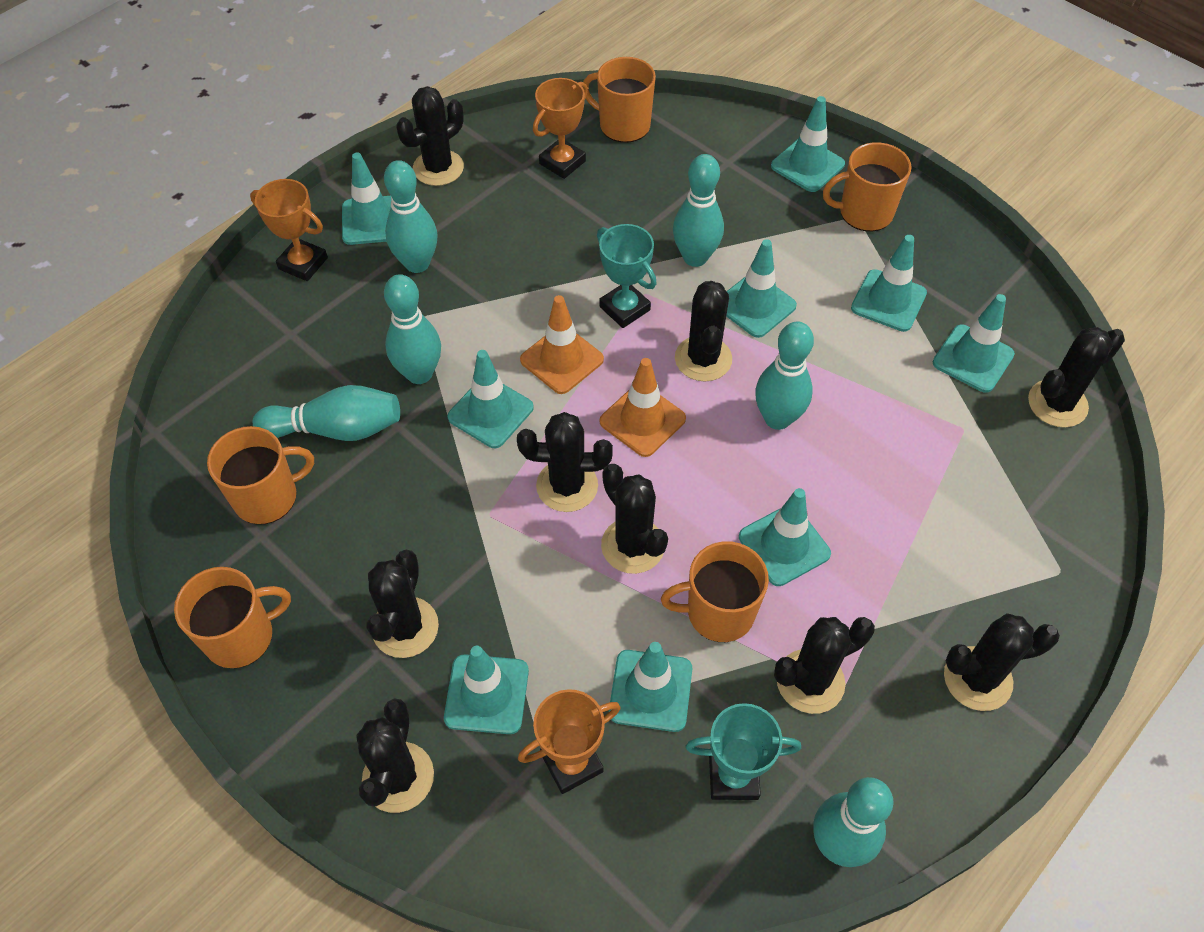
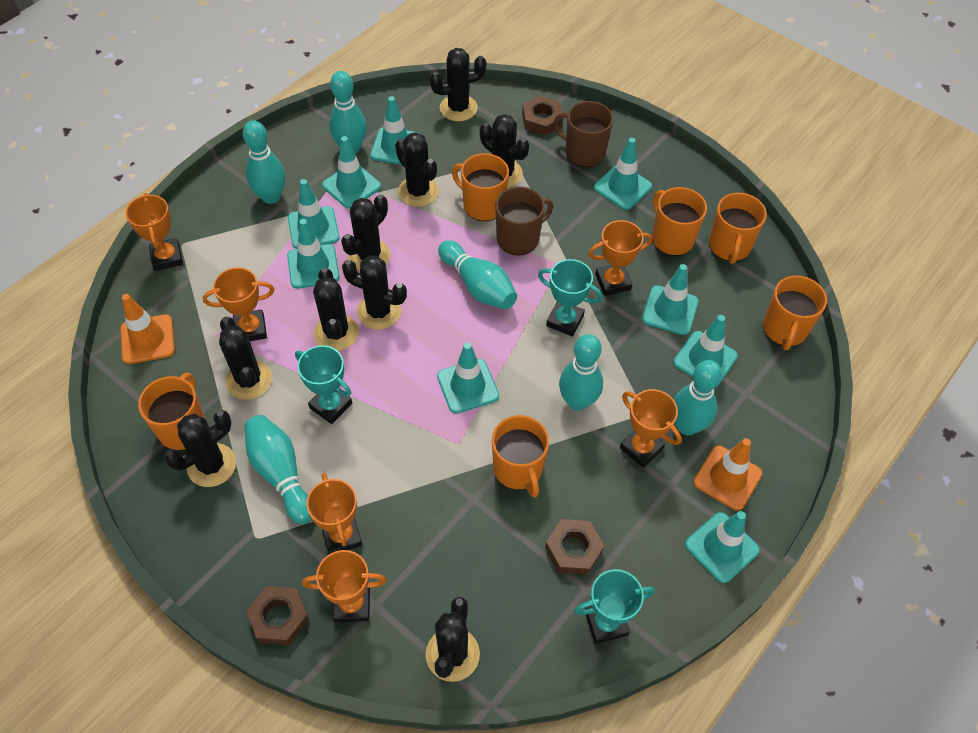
brown mug: none = 0 -> [495,187,553,255] [554,101,614,167] = 2
brown nut: none = 0 -> [246,586,309,645] [522,95,563,136] [545,519,604,575] = 3
orange mug: [174,567,291,668] [207,426,314,524] [583,57,656,143] [661,541,769,642] [823,142,911,232] = 5 -> [138,373,206,450] [452,153,509,221] [492,415,549,497] [652,187,707,256] [709,193,767,264] [763,276,827,350] = 6
orange trophy: [250,179,328,281] [518,689,621,794] [533,78,588,179] = 3 -> [126,193,183,271] [203,267,274,341] [302,550,387,622] [306,473,362,554] [588,220,652,296] [620,389,682,468] = 6
turquoise trophy: [597,224,657,328] [686,703,801,800] = 2 -> [295,345,352,424] [538,259,603,337] [574,569,655,644] = 3

